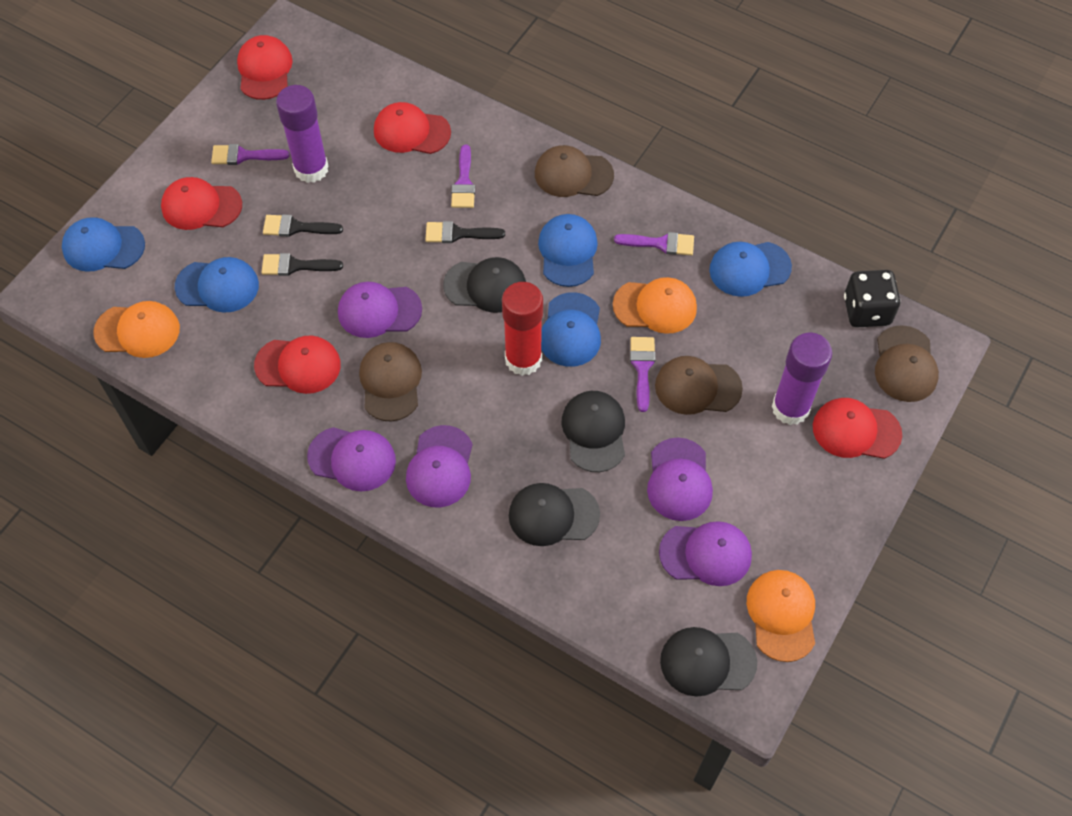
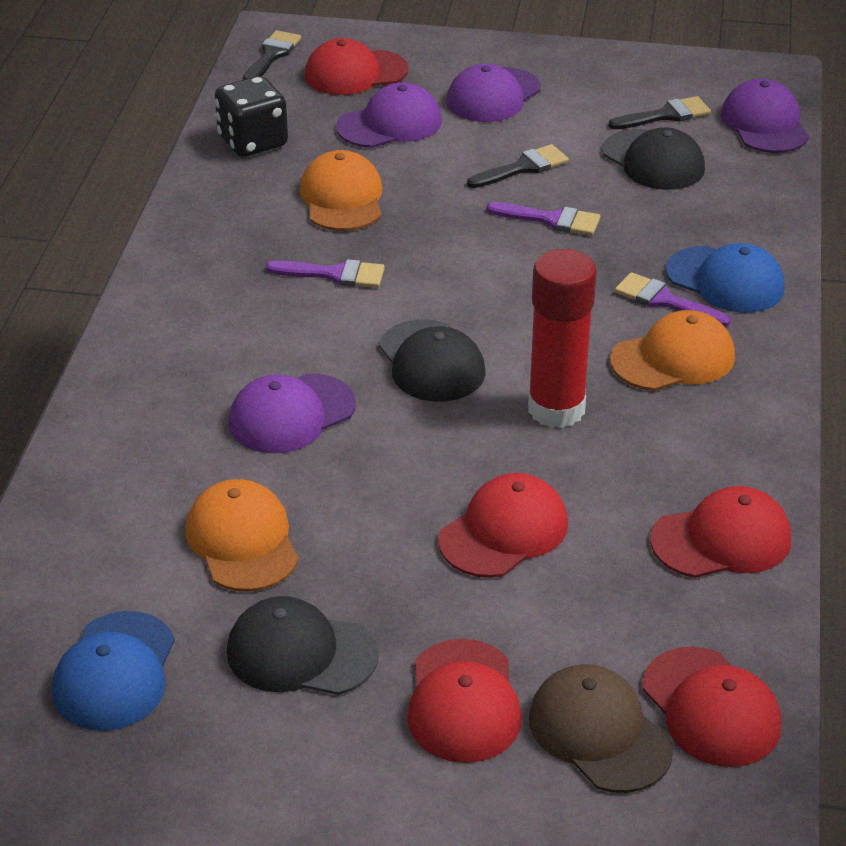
black cap: [443,257,526,313] [509,483,600,546] [562,391,625,472] [660,627,757,697] = 4 -> [227,596,379,695] [379,319,486,402] [602,127,705,190] = 3
blue cap: [62,217,145,272] [175,257,259,313] [538,214,598,287] [541,292,601,367] [709,242,792,297] = 5 -> [52,611,175,731] [666,243,785,313] = 2
brown cap: [359,342,422,421] [535,145,614,197] [655,356,743,415] [875,325,939,402] = 4 -> [529,664,673,793] = 1
purple brush: [211,144,290,165] [451,145,475,208] [614,232,694,255] [630,337,656,412] = 4 -> [266,259,385,288] [486,202,600,235] [615,272,731,327] = 3
purple cap: [307,427,396,491] [338,282,422,338] [406,425,473,508] [647,437,713,521] [659,521,752,586] = 5 -> [229,374,356,453] [336,82,442,148] [446,64,541,122] [721,79,809,153] = 4
purple glue stick: [276,85,328,183] [772,333,832,425] = 2 -> none = 0

